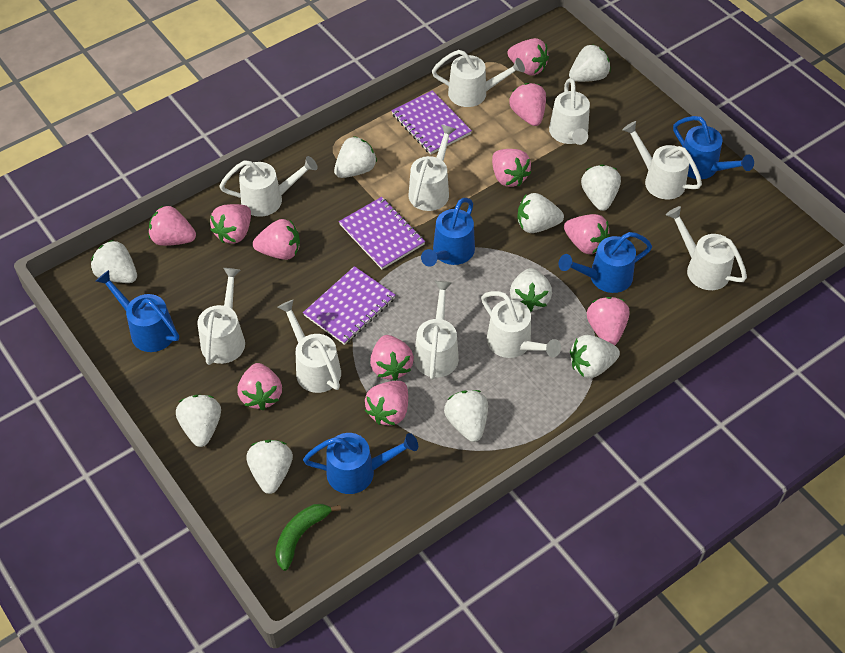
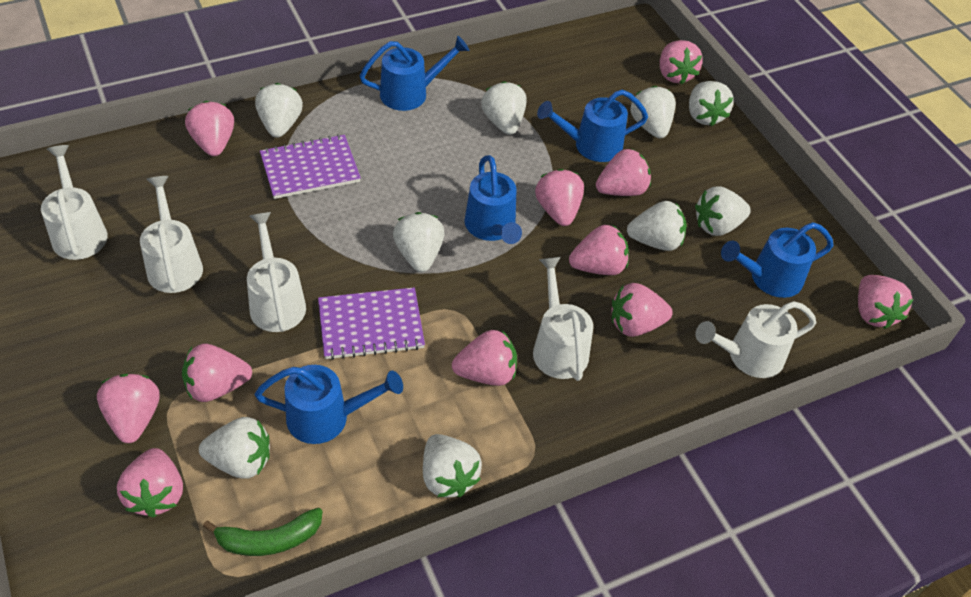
purple notebook: [303,266,395,345] [339,197,425,270] [392,90,472,155] = 3 -> [260,134,361,199] [318,287,425,360] = 2
white strawberry: [91,240,137,283] [176,395,221,447] [246,440,293,494] [334,136,377,178] [444,390,488,442] [510,268,552,312] [517,193,564,233] [569,44,611,82] [570,335,620,378] [581,165,621,211] = 10 -> [199,417,270,478] [255,83,303,138] [393,212,445,272] [423,434,482,498] [481,81,526,135] [627,201,687,251] [630,86,676,139] [689,81,734,126] [695,187,751,236] = 9
white watering can: [197,268,245,365] [219,156,318,217] [278,300,341,393] [408,125,456,211] [414,281,459,380] [432,50,525,107] [481,291,561,358] [549,78,590,145] [622,121,702,200] [666,206,747,290] = 10 -> [41,145,108,260] [140,176,203,293] [247,212,306,332] [533,257,593,381] [695,301,816,378] = 5

